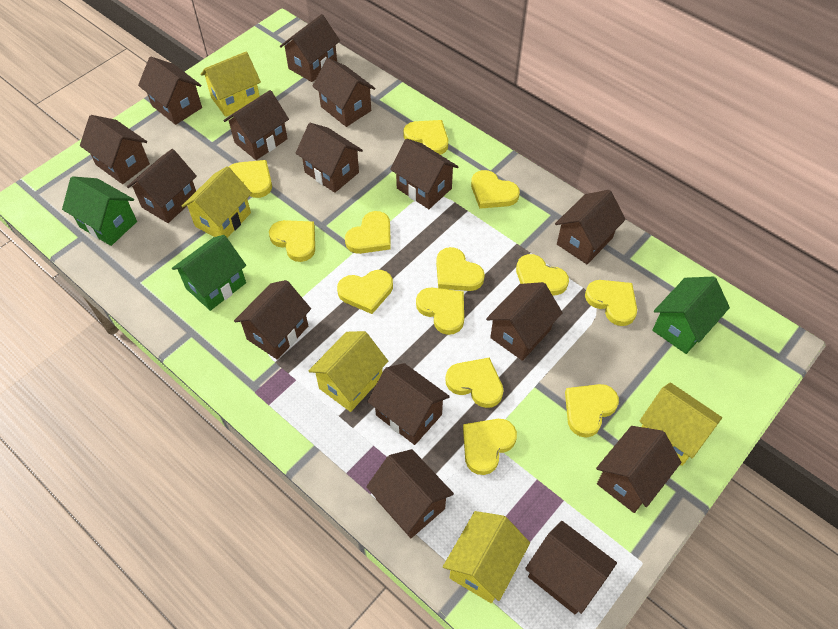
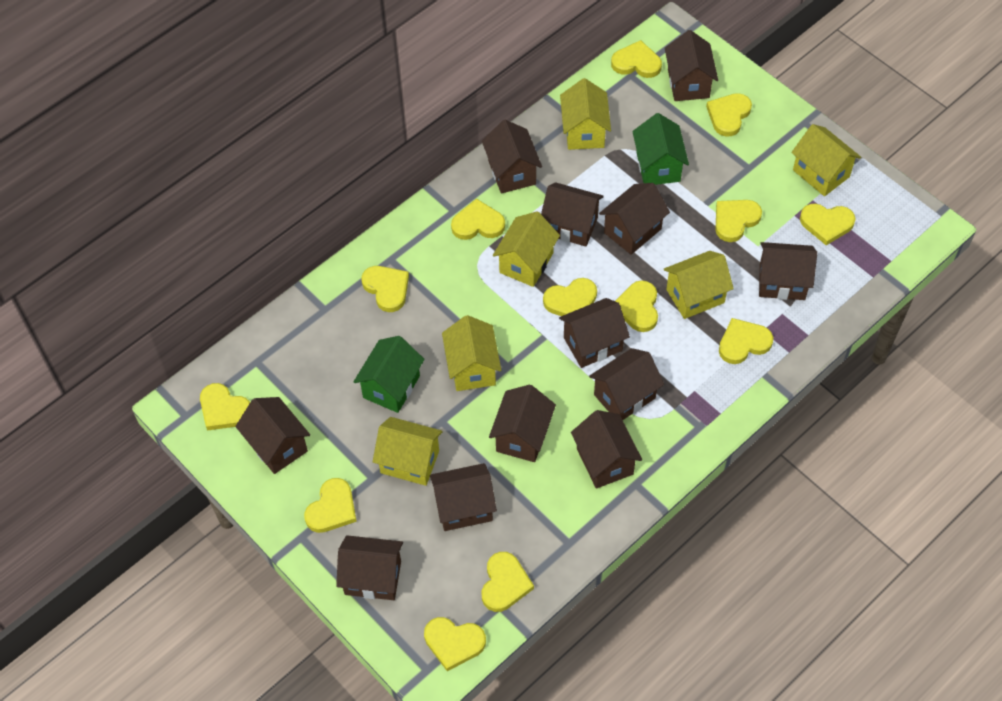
brown house: [80,115,150,184] [127,149,197,223] [138,57,202,125] [224,90,289,160] [234,280,311,360] [280,14,340,82] [296,123,363,193] [312,58,376,127] [366,449,454,538] [368,363,450,445] [390,139,458,209] [486,282,563,361] [525,521,617,615] [555,190,626,264] [596,426,681,513] = 15 -> [235,397,310,474] [336,535,403,600] [430,463,497,531] [482,120,542,194] [489,385,556,462] [541,182,604,246] [559,298,630,368] [571,410,642,489] [589,348,664,420] [599,183,670,255] [665,30,718,101] [759,242,817,300] = 12
green house: [62,176,137,246] [172,235,246,311] [652,277,730,354] = 3 -> [353,336,425,413] [632,113,689,185] = 2
yellow house: [182,166,252,238] [200,51,261,117] [308,331,388,412] [443,511,530,603] [639,382,722,466] = 5 -> [373,417,443,486] [442,315,501,391] [493,211,560,287] [560,78,611,150] [664,251,734,319] [791,124,861,196] = 6

